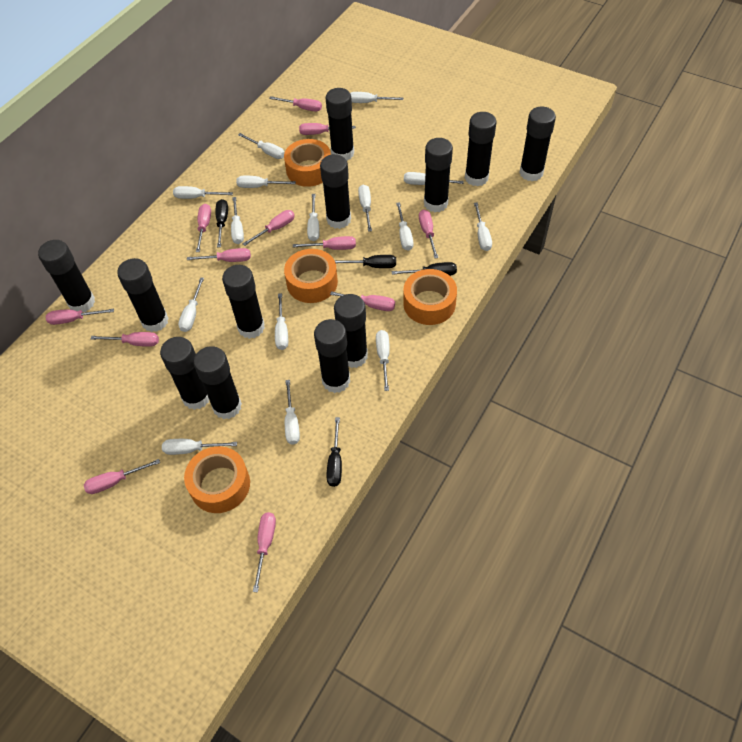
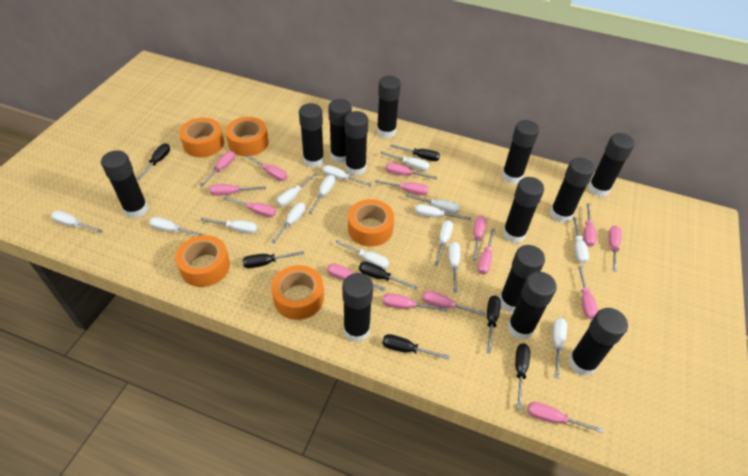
black glue stick: [38,240,95,312] [117,258,169,332] [160,337,209,410] [194,346,242,419] [222,265,265,339] [314,319,350,393] [320,154,351,229] [326,88,354,161] [334,294,368,368] [424,138,453,212] [465,112,497,187] [519,106,556,181] = 12 -> [101,150,148,218] [299,103,324,168] [328,99,352,163] [342,273,373,342] [345,111,368,176] [377,76,401,138] [500,245,545,313] [502,120,539,184] [502,177,544,243] [508,272,557,340] [550,157,595,223] [568,308,628,376] [588,133,635,197] = 13
black screwdriver: [215,199,228,247] [326,417,342,487] [335,255,396,268] [392,262,457,276] = 4 -> [137,143,170,180] [243,251,304,268] [359,261,418,289] [382,334,450,360] [390,144,440,161] [487,296,501,354] [515,344,530,409] = 7
orange tape: [184,446,250,513] [284,139,331,187] [284,249,338,303] [403,269,457,325] = 4 -> [175,235,230,287] [179,118,224,157] [225,117,269,156] [271,265,324,320] [348,199,394,247] = 5
pink screwdriver: [45,309,114,325] [84,459,160,494] [91,332,159,347] [187,248,251,262] [196,204,211,252] [243,210,295,246] [253,512,276,592] [269,96,322,112] [293,236,356,250] [299,123,356,135] [330,291,395,311] [419,210,438,258] = 12 -> [199,151,235,186] [210,184,266,196] [224,197,276,217] [245,155,288,181] [327,263,386,291] [375,180,428,195] [383,293,447,312] [385,163,437,179] [422,290,486,316] [473,215,486,261] [478,228,495,275] [527,402,603,433] [578,266,598,320] [584,203,596,247] [609,226,622,272] = 15

